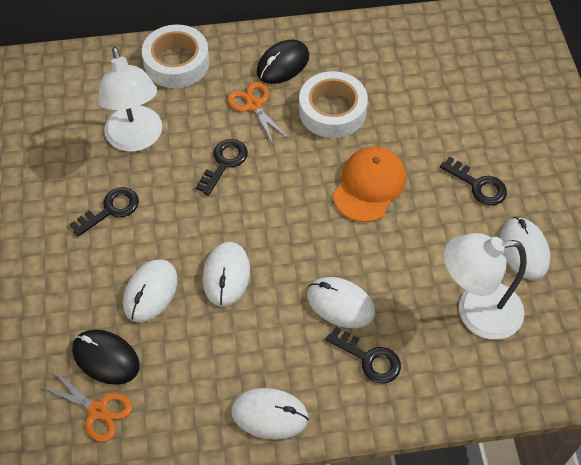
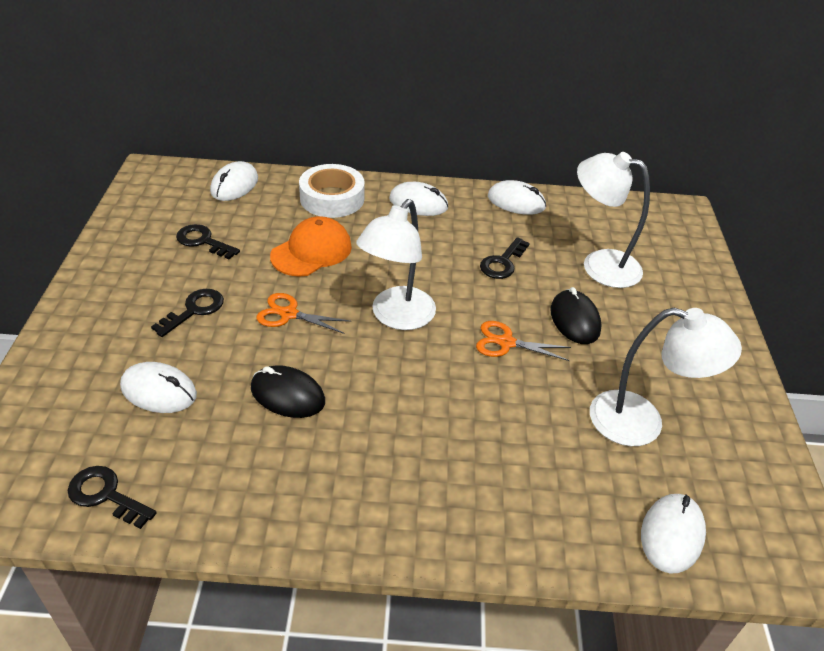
white lamp: [98,47,162,152] [444,233,527,340] = 2 -> [356,199,436,330] [577,152,650,288] [590,308,742,446] = 3
white tape: [142,25,210,88] [299,71,368,138] = 2 -> [299,164,365,218] = 1

